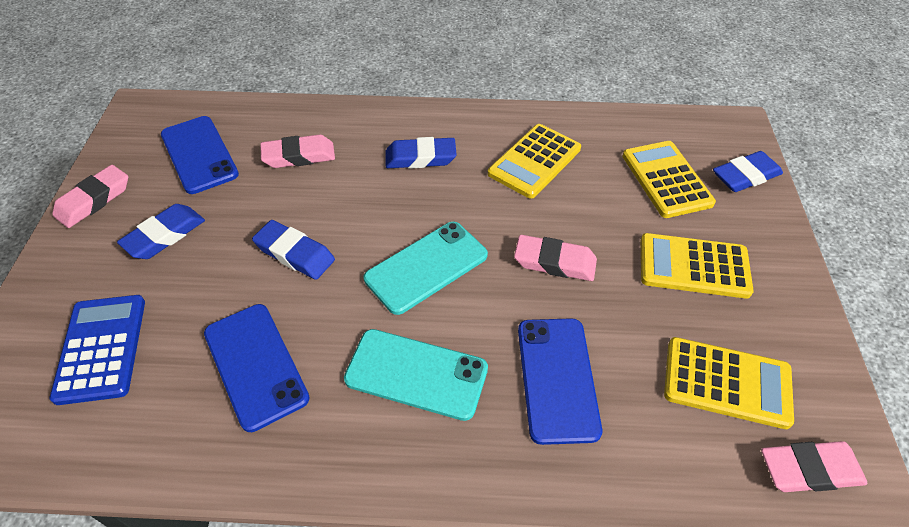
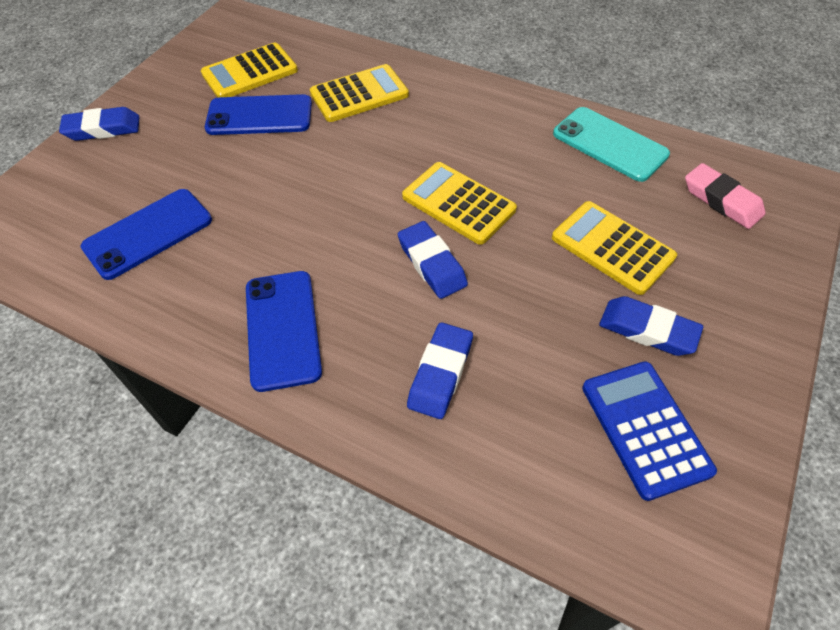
pink eraser: [52,165,128,228] [260,135,335,168] [514,235,597,281] [761,441,867,492] = 4 -> [685,163,766,229] = 1
turquoise phone: [344,329,488,421] [364,222,488,315] = 2 -> [553,107,670,182] = 1

